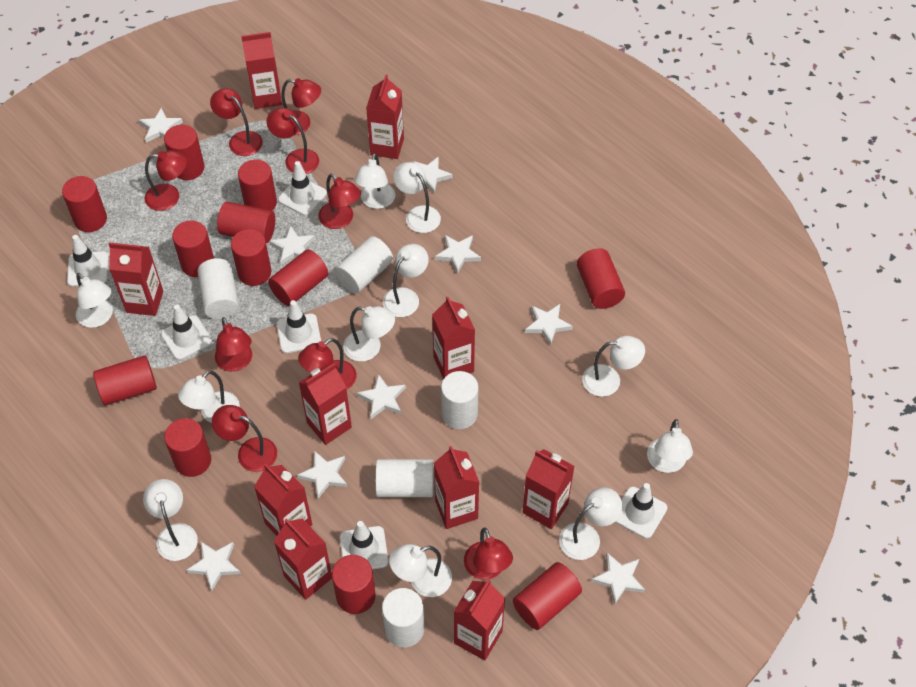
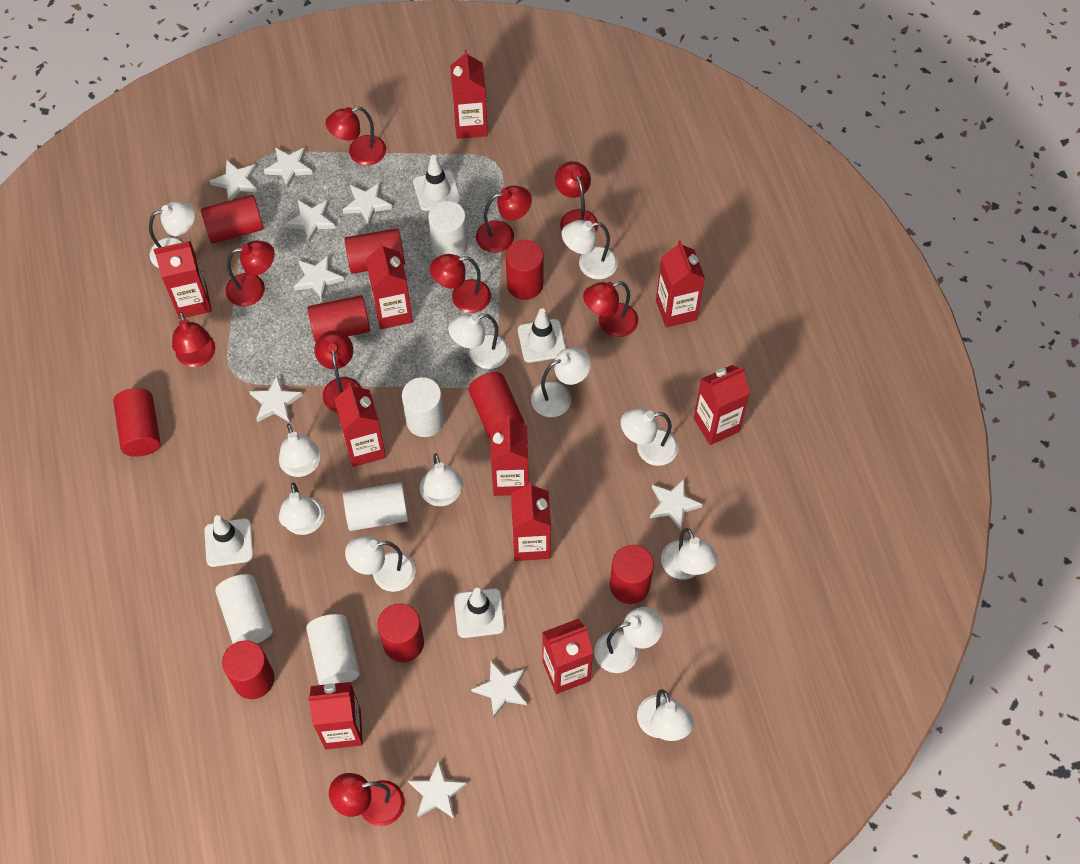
red cylinder: [62,176,107,232] [93,355,157,405] [164,125,205,180] [164,418,211,477] [172,221,214,277] [217,202,275,243] [231,229,271,286] [238,159,277,211] [268,249,328,306] [332,555,376,614] [513,562,582,630] [577,248,625,309] = 12 -> [113,388,160,457] [201,195,264,244] [222,640,274,699] [308,295,370,342] [344,229,405,274] [378,603,424,662] [468,372,524,439] [506,240,544,300] [610,545,654,604] = 9
white lamp: [76,273,113,328] [143,479,198,561] [178,370,240,423] [343,306,395,362] [354,153,395,209] [383,244,429,317] [389,544,452,597] [393,162,441,233] [559,487,622,560] [582,336,645,397] [647,419,693,473] = 11 -> [149,201,195,268] [279,424,320,477] [279,482,324,535] [345,536,416,592] [420,453,464,506] [448,314,509,369] [531,347,591,417] [562,220,618,279] [594,607,663,673] [621,408,678,466] [637,689,694,741] [661,528,718,579] = 12
white traffic cone: [67,235,109,287] [161,305,212,360] [276,300,321,353] [278,161,327,216] [340,521,389,570] [615,483,667,539] = 6 -> [204,515,254,567] [413,155,461,211] [454,588,505,638] [518,308,566,363] = 4

